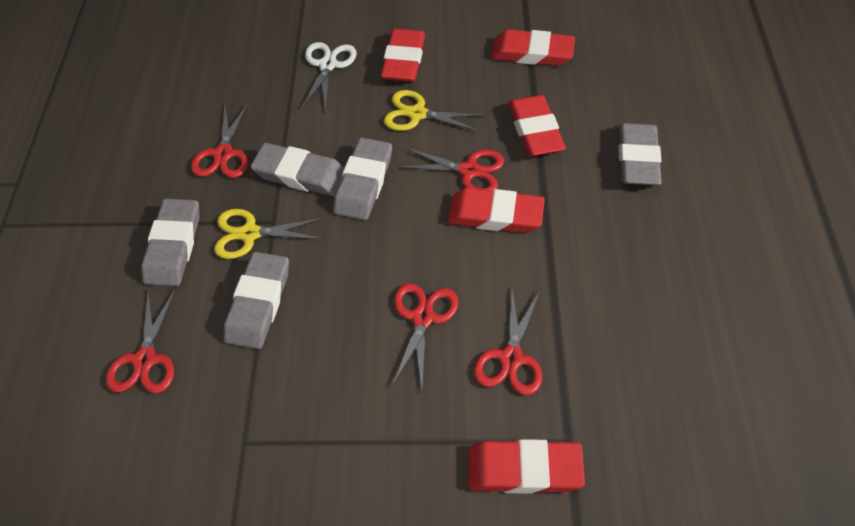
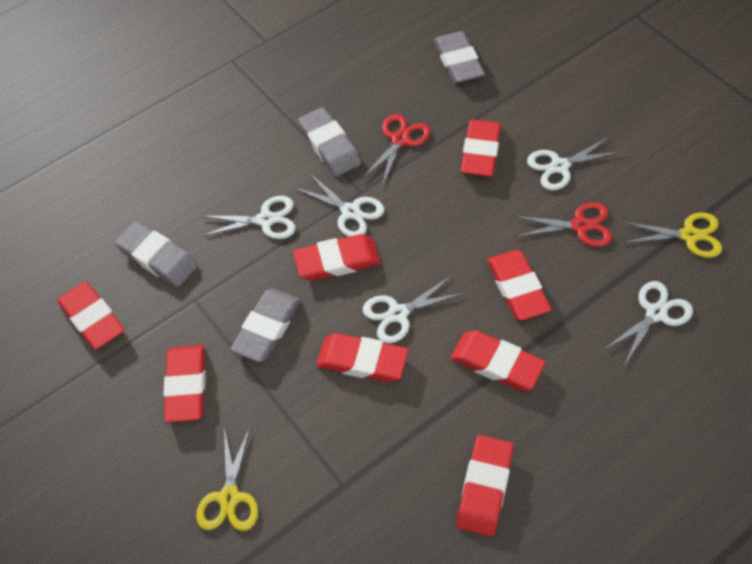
grey eraser: [141,199,200,286] [223,252,289,349] [251,143,344,196] [333,138,392,220] [618,123,662,185] = 5 -> [115,221,198,287] [230,289,301,362] [298,107,361,177] [434,31,485,83] = 4
red eraser: [381,29,425,82] [448,188,545,233] [468,439,585,494] [491,29,575,66] [508,95,566,156] = 5 -> [57,282,124,350] [163,345,206,422] [293,234,381,281] [316,333,408,382] [451,330,545,391] [456,435,514,537] [461,119,501,176] [487,250,552,320] = 8
red scissors: [106,288,176,393] [191,103,248,178] [392,283,459,388] [397,147,505,191] [474,289,542,395] = 5 -> [362,114,431,187] [514,202,612,247] = 2
white scissors: [301,42,357,110] = 1 -> [202,196,295,239] [295,173,385,237] [363,275,464,344] [527,137,620,190] [605,281,693,364] = 5

